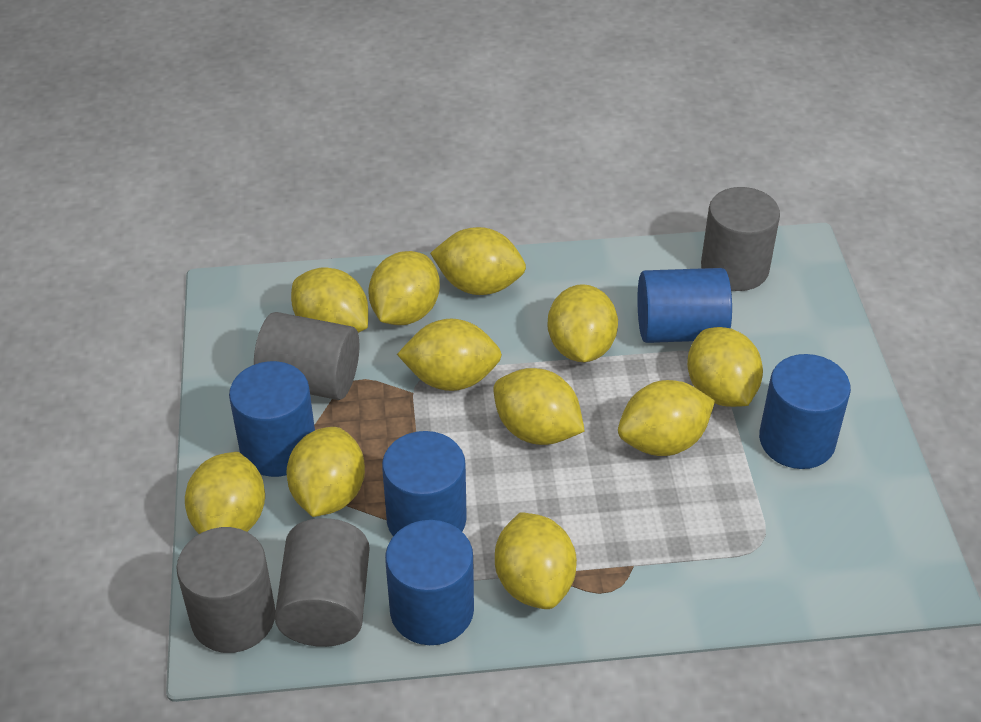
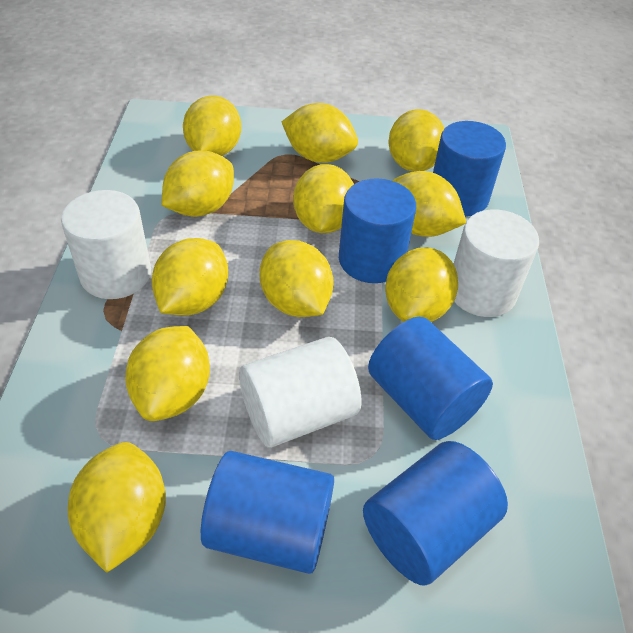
grey cylinder: [176,527,275,653] [254,312,359,400] [275,518,370,647] [701,187,780,291] = 4 -> none = 0
white cylinder: none = 0 -> [61,190,151,299] [239,337,361,448] [454,209,539,317] = 3

